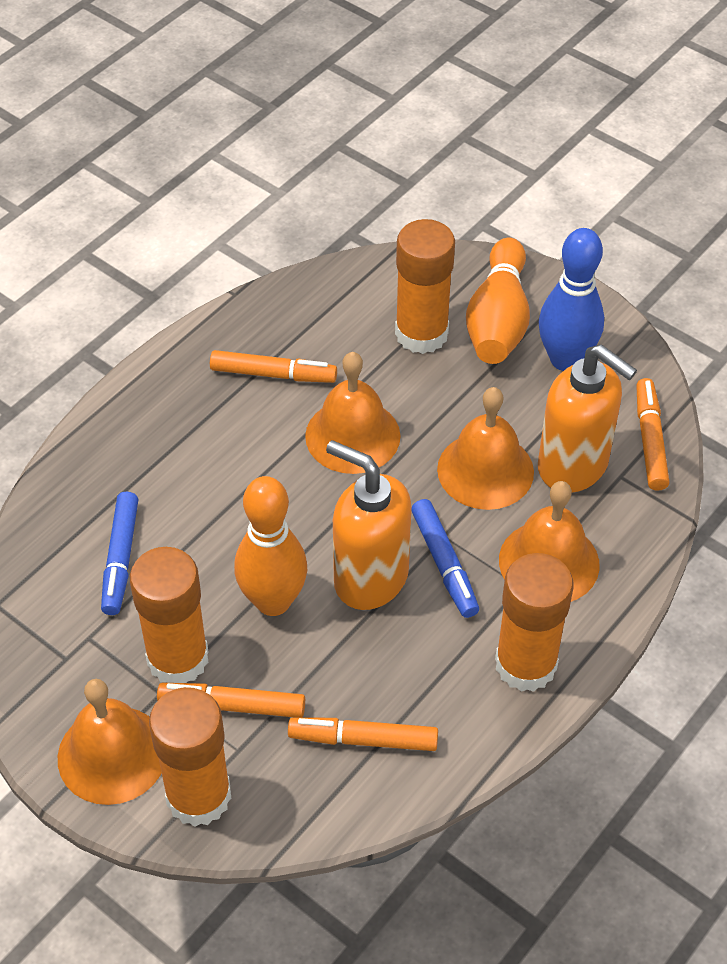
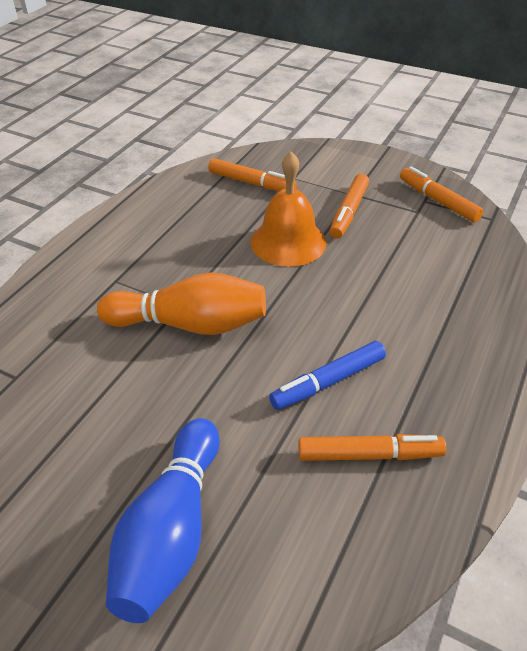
blue marker: [101,492,139,615] [412,499,479,618] = 2 -> [269,341,386,410] = 1
orange bell: [58,679,162,805] [305,352,401,474] [437,387,534,510] [499,481,600,602] = 4 -> [251,152,327,267] = 1
orange bowling pin: [234,476,307,616] [466,237,530,364] = 2 -> [97,273,266,335] = 1
orange glue stick: [130,547,209,683] [149,687,231,827] [395,219,455,354] [495,553,573,692] = 4 -> none = 0
orange soap dispenser: [326,440,412,610] [538,344,637,493] = 2 -> none = 0

